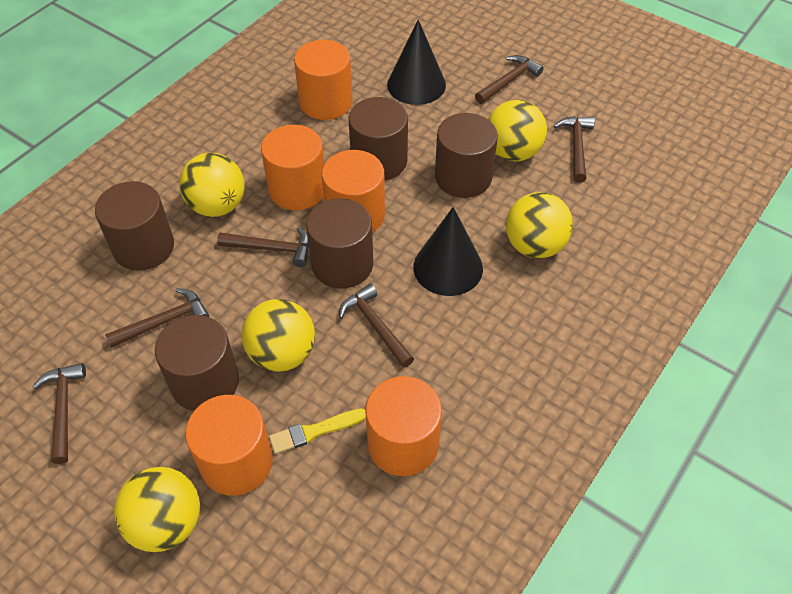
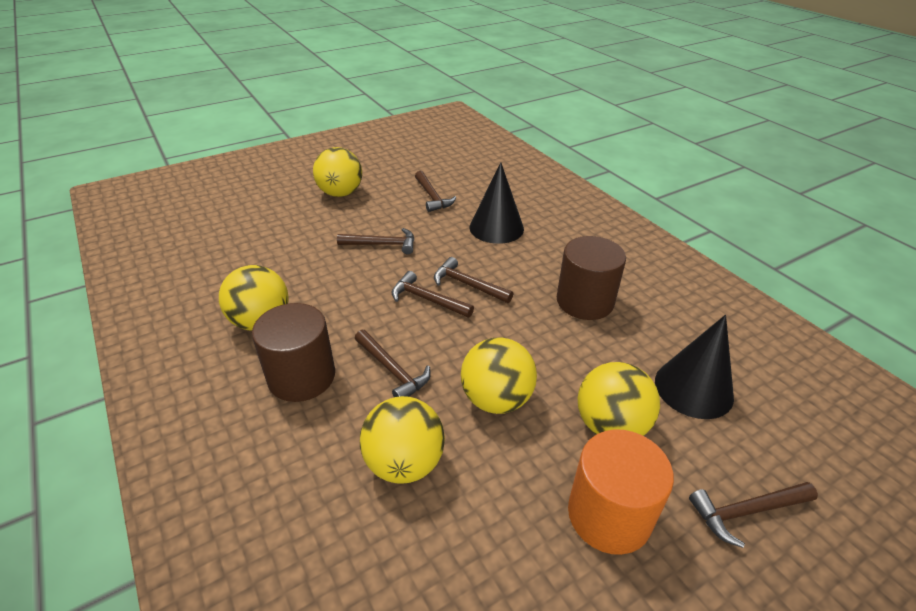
brown cylinder: [95,181,174,271] [155,315,239,411] [306,198,373,288] [349,97,408,181] [435,113,498,198] = 5 -> [252,303,335,402] [557,236,626,320] = 2
orange cylinder: [185,395,273,496] [261,125,324,210] [294,40,353,120] [322,150,385,232] [365,376,442,476] = 5 -> [568,429,674,555] = 1
yellow brush: [269,408,366,454] = 1 -> none = 0

